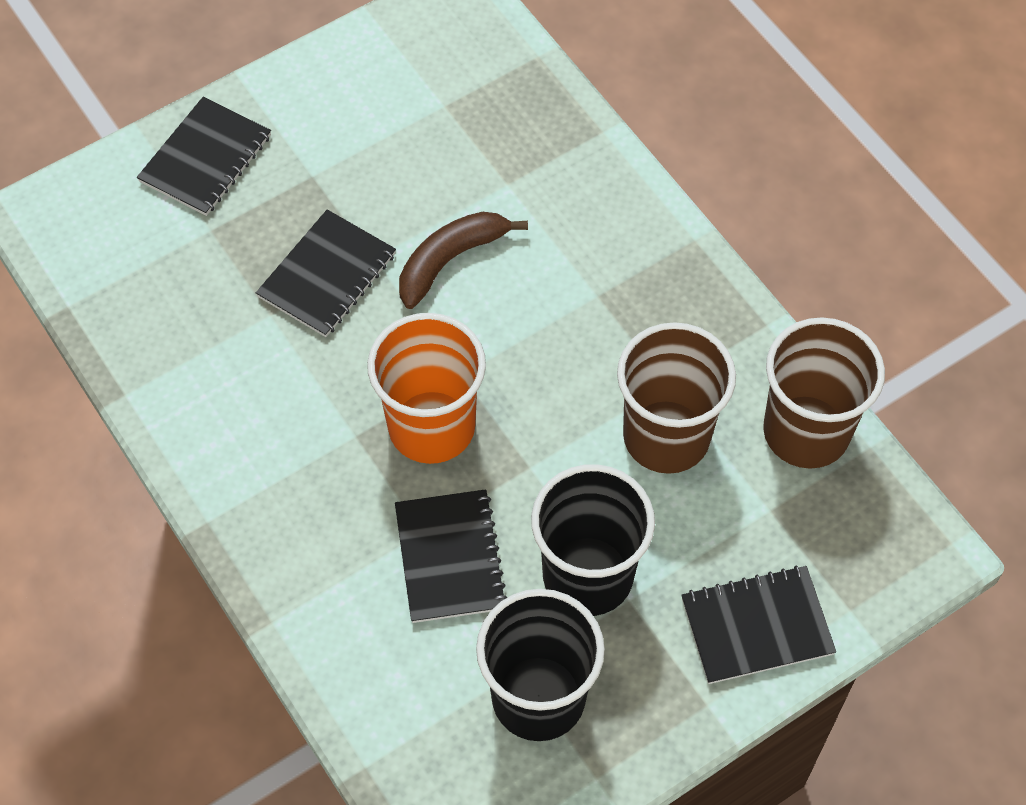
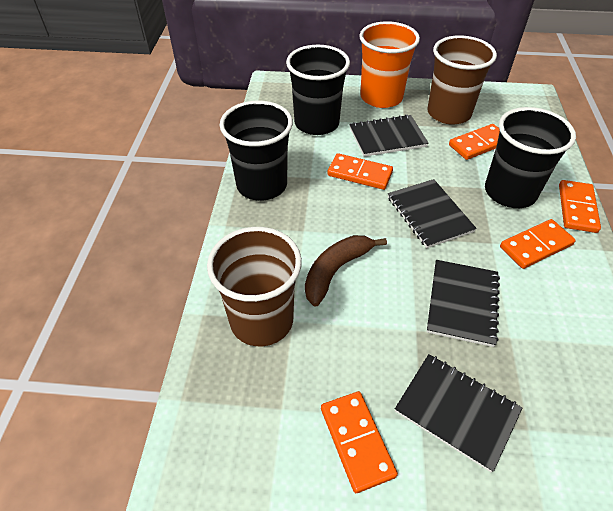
black cup: [476,589,605,741] [531,464,655,616] = 2 -> [220,100,293,201] [286,45,350,135] [485,107,576,208] = 3
orange domino: none = 0 -> [321,391,398,493] [327,153,393,190] [449,124,500,160] [500,219,576,269] [559,180,601,233] = 5

